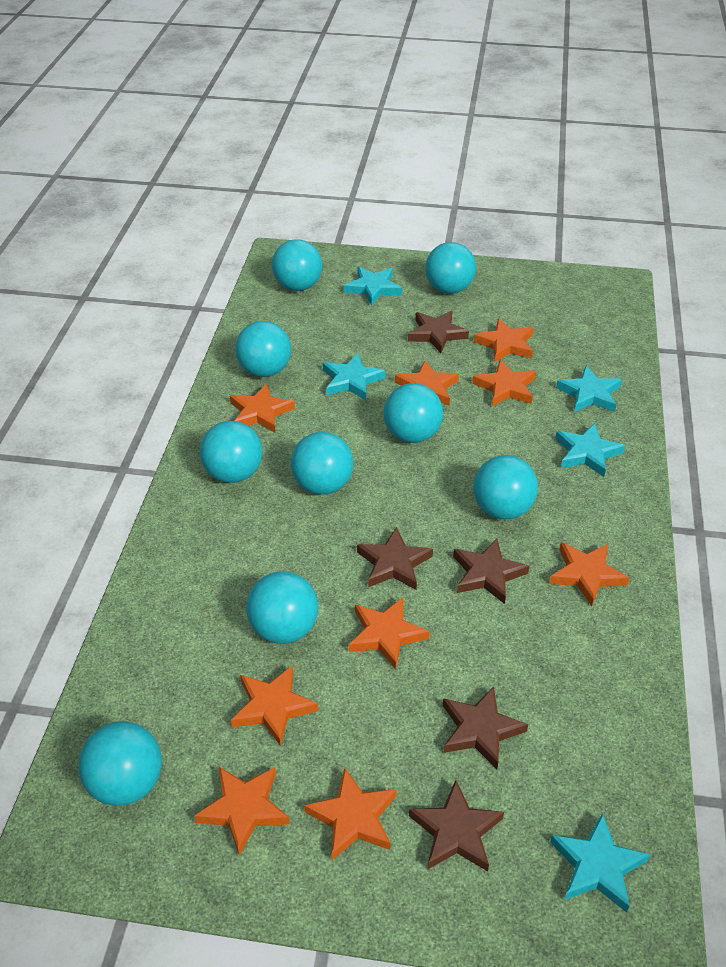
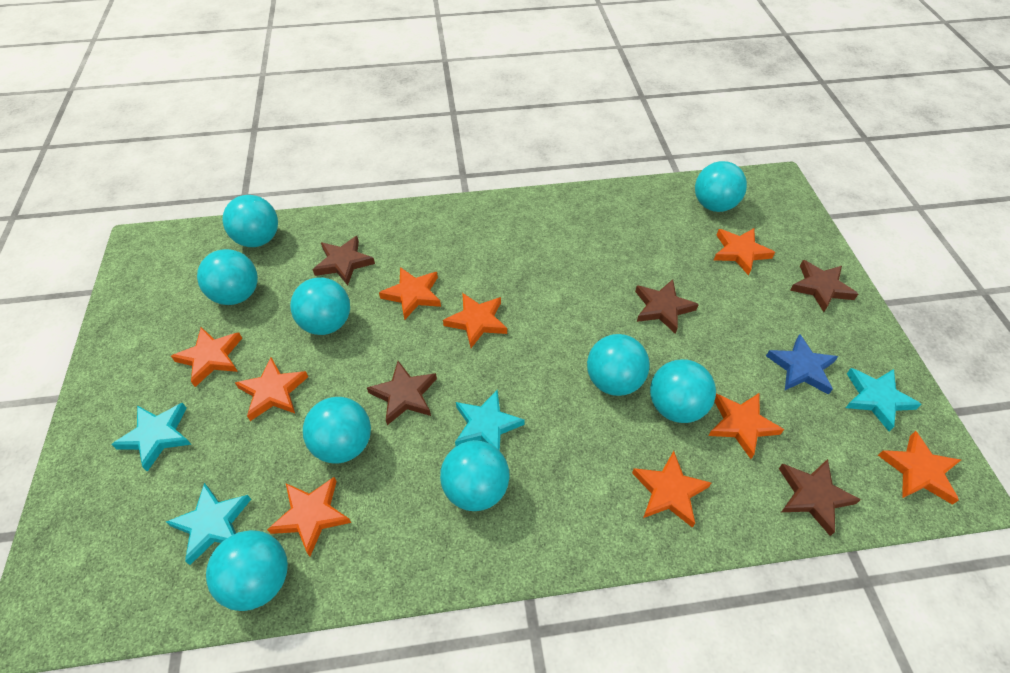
blue star: none = 0 -> [766,334,839,395] = 1
turquoise star: [323,353,385,400] [344,267,402,306] [550,813,650,913] [555,423,625,477] [556,366,622,412] = 5 -> [111,403,192,472] [166,483,251,565] [455,390,525,451] [845,368,922,431] = 4

